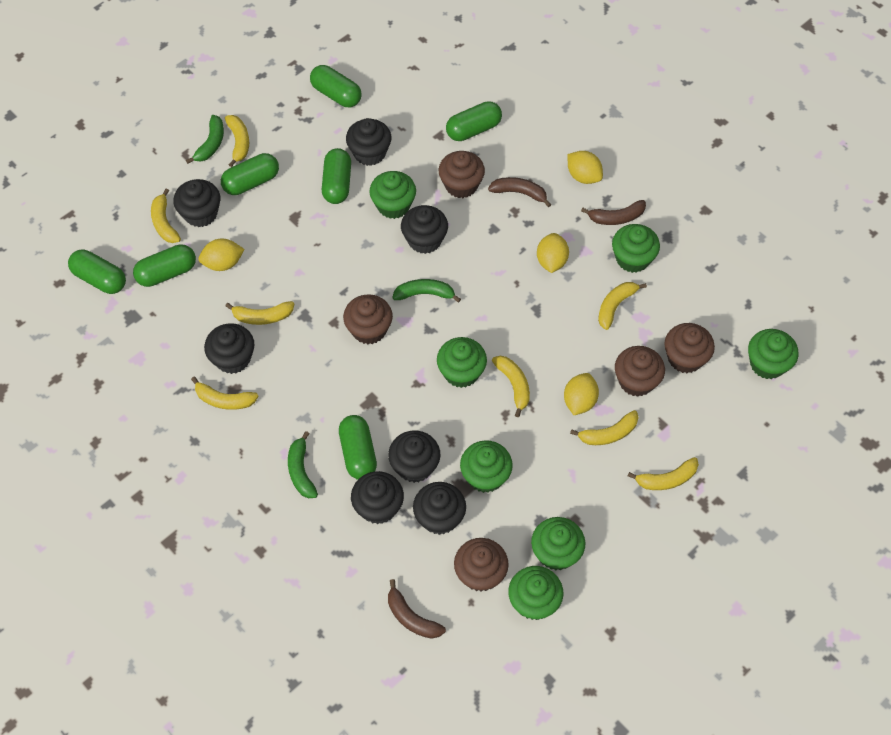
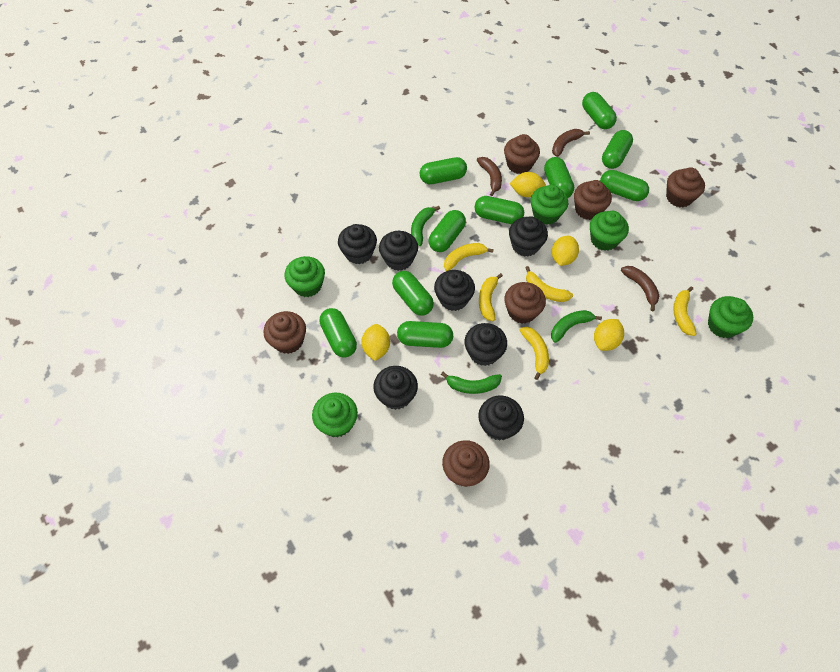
brown cupcake: [343,294,393,344] [439,151,485,198] [454,538,509,592] [615,346,665,397] [664,323,715,373] = 5 -> [263,311,306,354] [442,440,490,487] [504,134,540,174] [504,282,546,324] [574,180,612,220] [666,168,705,207] = 6
green capsule: [68,249,126,294] [133,244,196,287] [221,153,279,195] [310,65,362,107] [322,148,351,204] [339,415,377,480] [446,101,502,141] = 7 -> [319,308,357,358] [392,271,434,316] [397,321,453,348] [420,157,467,184] [429,210,466,252] [474,196,524,224] [544,157,574,198] [582,92,617,129] [600,170,649,201] [602,130,633,169] = 10
green cupcake: [369,171,416,219] [437,337,487,388] [460,440,513,493] [508,566,563,620] [531,517,585,570] [612,224,660,273] [748,329,799,379] = 7 -> [284,256,325,297] [312,393,358,438] [531,185,568,225] [590,211,629,251] [708,296,753,338] = 5
yellow banana: [151,189,181,243] [191,377,258,410] [225,115,249,167] [226,301,294,325] [492,356,530,417] [570,410,639,445] [598,282,647,330] [628,457,699,490] = 8 -> [444,243,494,271] [479,273,503,321] [520,327,549,380] [525,266,573,302] [673,286,697,336] = 5

